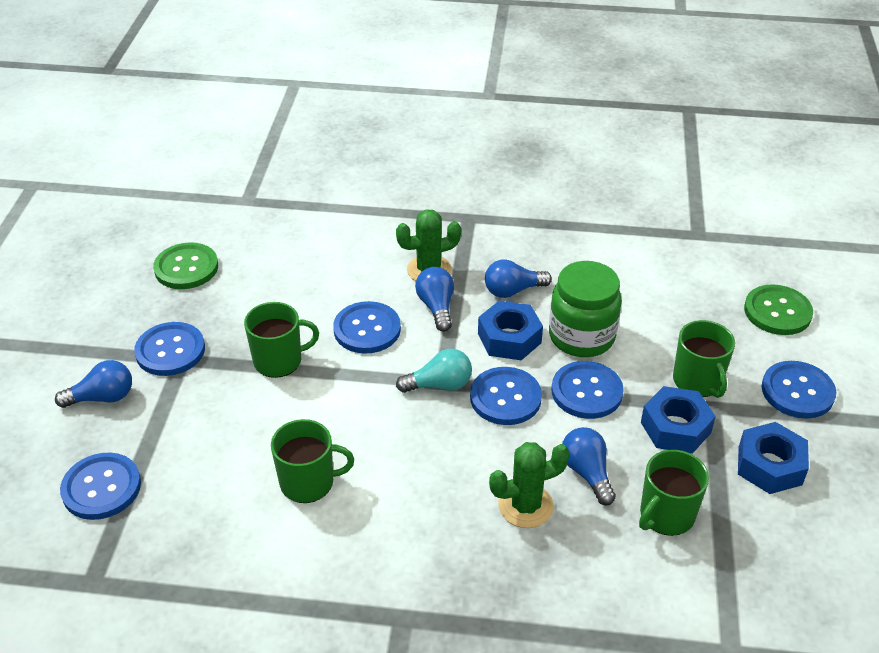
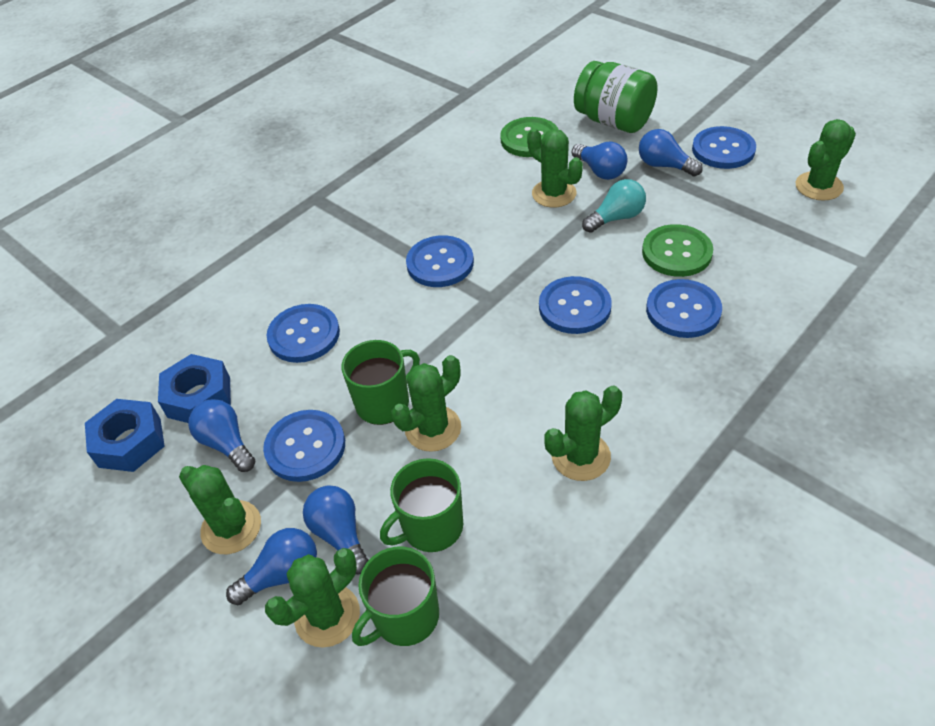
blue light bulb: [55,360,132,408] [415,267,454,332] [485,259,552,298] [562,427,616,505] = 4 -> [188,399,255,472] [226,528,317,605] [303,485,369,574] [572,142,628,180] [639,129,703,177] = 5
blue nut: [478,301,543,360] [641,386,716,454] [738,422,809,494] = 3 -> [85,399,165,472] [158,354,231,423] = 2
green cactus: [396,209,461,281] [489,442,570,528] = 2 -> [179,465,261,554] [265,548,360,648] [391,355,461,452] [527,128,583,208] [545,385,622,481] [796,119,856,201] = 6
green mug: [244,302,319,378] [271,419,354,503] [639,450,709,536] [673,320,735,398] = 4 -> [342,340,420,425] [352,547,439,646] [380,458,463,552] = 3

